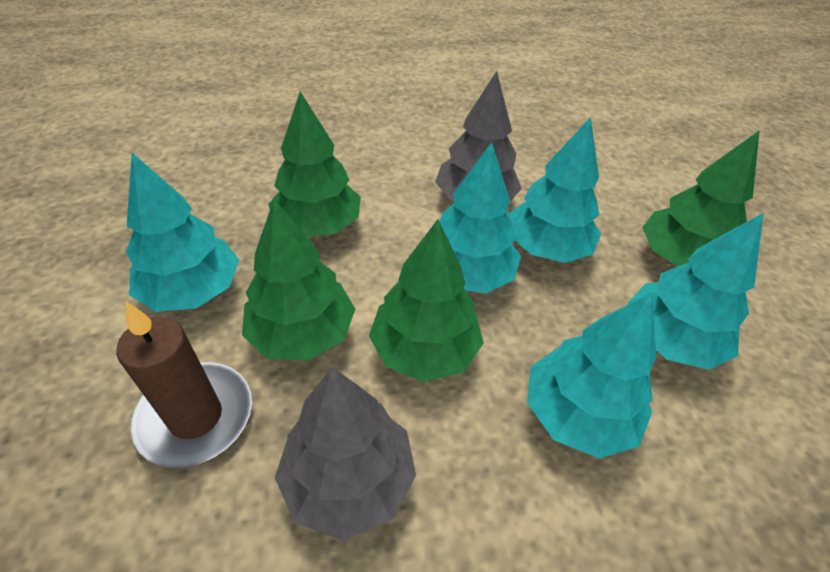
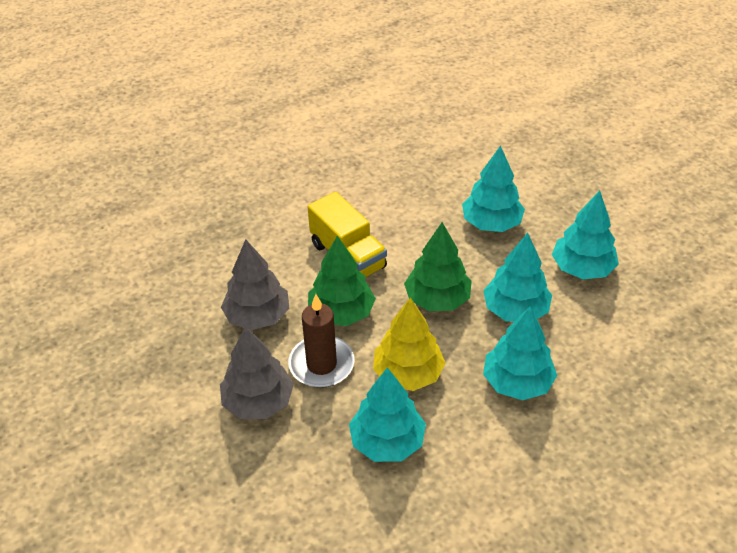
green tree: [242,199,355,361] [268,92,361,237] [369,219,484,382] [642,131,759,266] = 4 -> [308,236,376,326] [404,222,472,311] = 2
yellow tree: none = 0 -> [373,298,445,391] = 1
yellow truck: none = 0 -> [308,192,387,278] = 1

